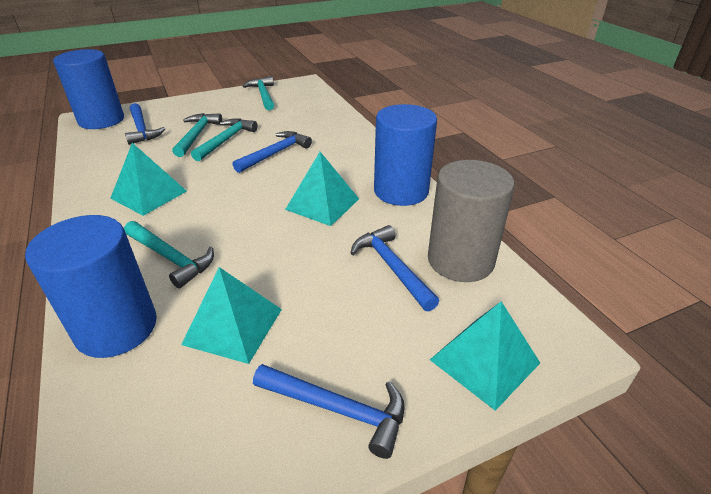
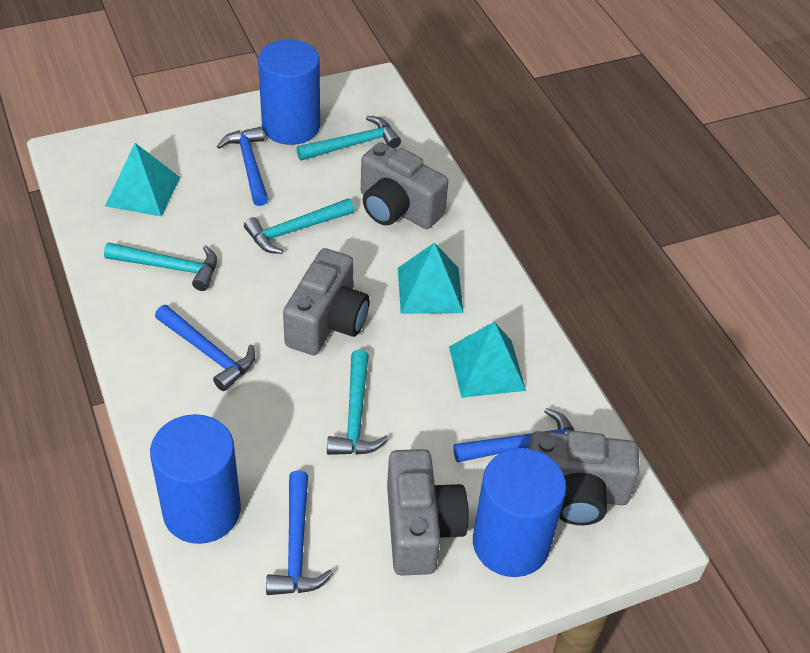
grey camera: none = 0 -> [283,248,369,355] [361,142,448,229] [387,449,469,576] [528,431,640,525] = 4
grey cylinder: [428,160,515,282] = 1 -> none = 0
turquoise pyramid: [110,143,187,216] [181,267,282,364] [285,152,359,226] [430,301,540,411] = 4 -> [105,143,180,216] [398,242,463,314] [449,322,526,398] = 3

